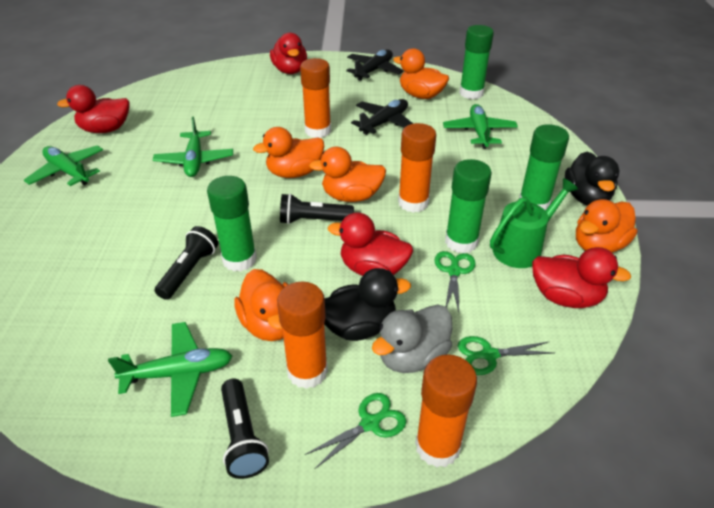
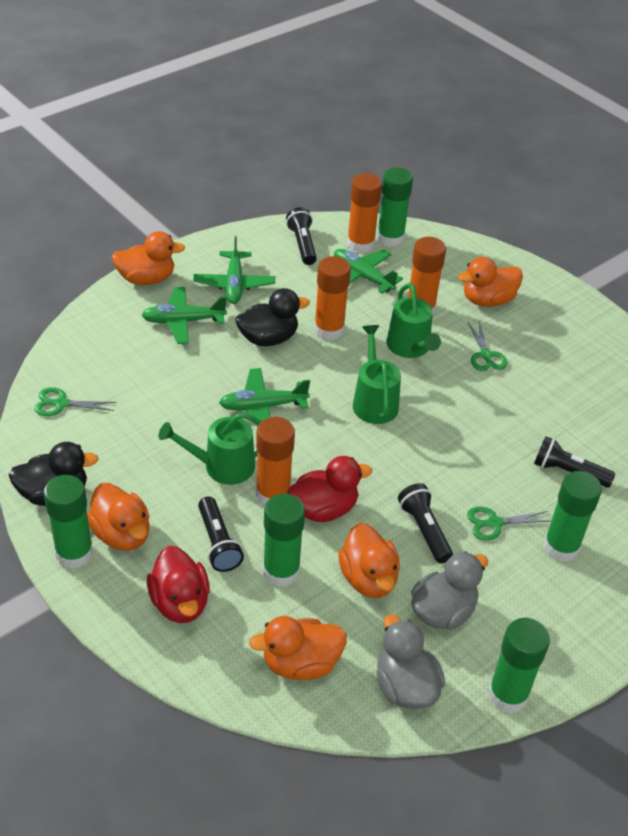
black flashlight: [155,226,218,300] [221,379,269,479] [280,193,354,224] = 3 -> [198,496,244,572] [286,207,317,265] [398,483,453,563] [534,436,616,488] = 4
black plane: [346,50,404,81] [351,99,413,135] = 2 -> none = 0
green glue stick: [207,176,257,272] [445,159,492,253] [460,25,494,99] [519,124,569,210] = 4 -> [44,475,93,569] [263,494,305,586] [377,167,413,247] [488,618,550,713] [543,471,602,562] = 5
green watering can: [490,178,578,268] = 1 -> [159,412,262,485] [353,325,401,424] [386,283,441,358] = 3
grey duck: [372,305,452,373] = 1 -> [377,615,445,709] [411,551,488,630] = 2
red duck: [57,85,130,133] [270,33,307,74] [328,212,413,276] [532,247,631,308] = 4 -> [147,546,210,623] [287,456,372,522] = 2

